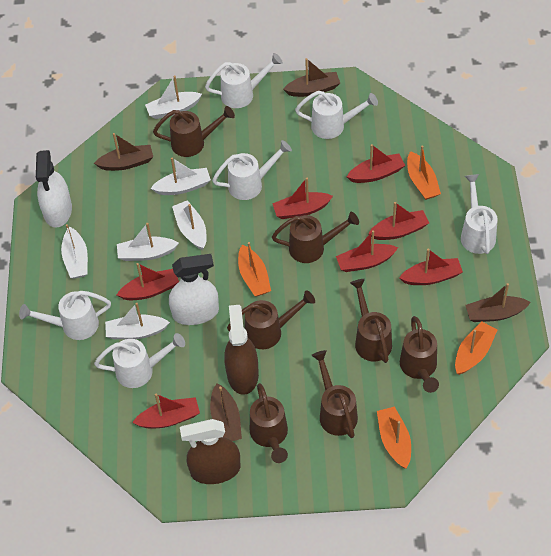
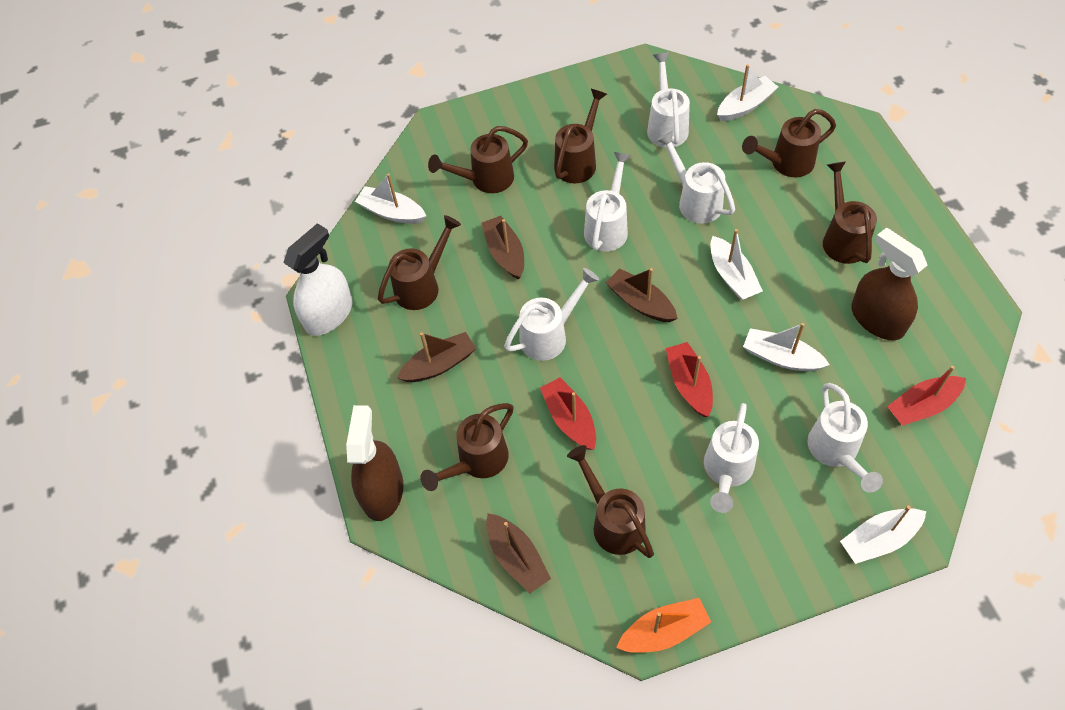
orange boat: [238,242,271,297] [377,407,411,469] [407,146,441,200] [455,322,497,375] = 4 -> [616,598,711,653] = 1
red boat: [117,263,179,300] [132,394,200,428] [272,177,333,219] [336,230,398,272] [347,144,406,183] [368,202,429,240] [399,249,463,285] = 7 -> [540,377,596,450] [666,342,713,417] [887,366,966,426] = 3
white boat: [61,224,88,279] [105,303,170,339] [117,223,179,261] [145,75,202,119] [150,157,211,195] [172,200,207,250] = 6 -> [355,173,426,224] [710,229,763,300] [717,64,778,121] [743,323,830,371] [840,505,926,564] = 5
white spray bottle: [36,150,72,228] [169,254,219,325] = 2 -> [283,223,353,336] = 1

